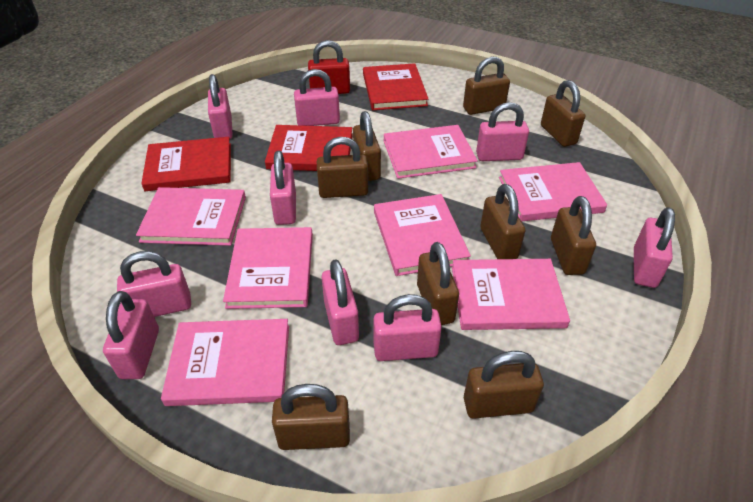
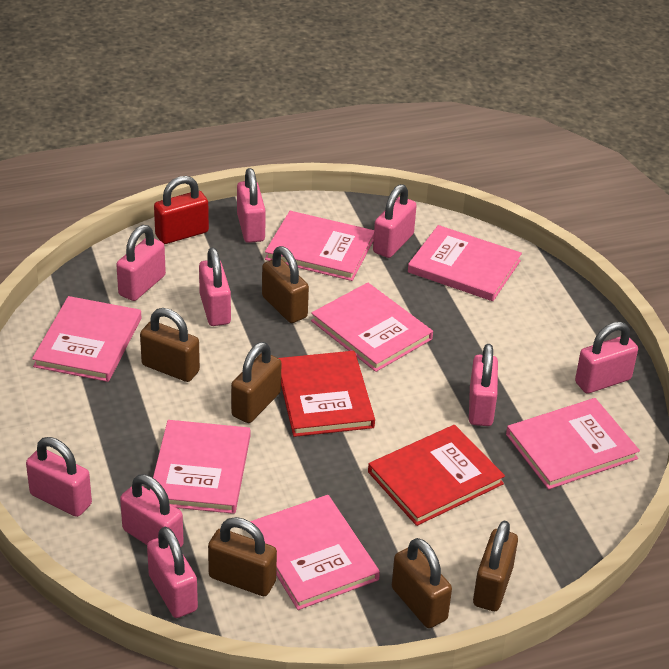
brown padlock: [272,384,350,450] [317,137,368,198] [353,111,381,181] [417,242,459,325] [463,57,510,115] [464,351,544,419] [480,184,525,259] [541,80,585,147] [551,196,596,275] = 9 -> [140,308,200,382] [208,517,277,596] [231,342,281,423] [262,246,309,323] [392,538,452,628] [473,520,518,611] = 6
red book: [141,137,231,191] [265,125,353,171] [363,63,429,110] = 3 -> [279,351,375,437] [368,425,505,526] = 2

